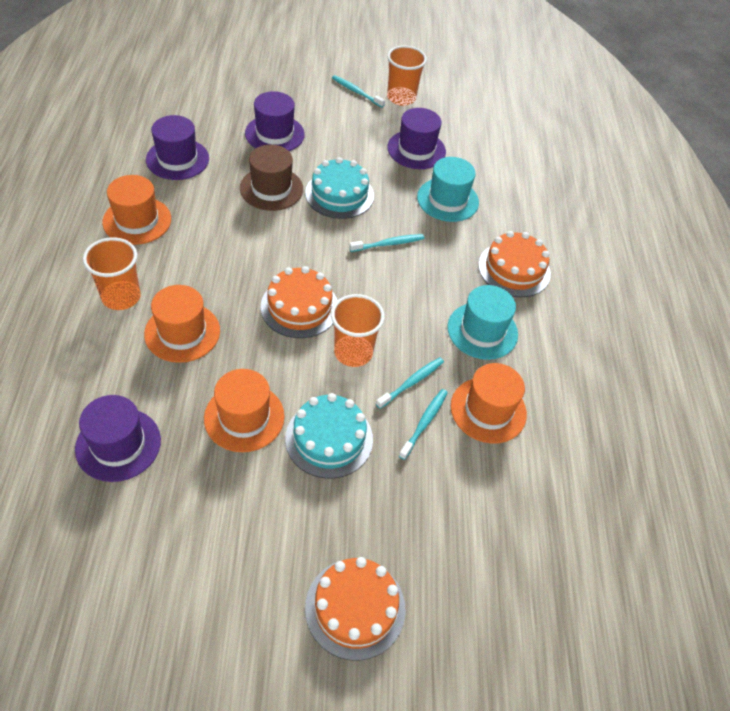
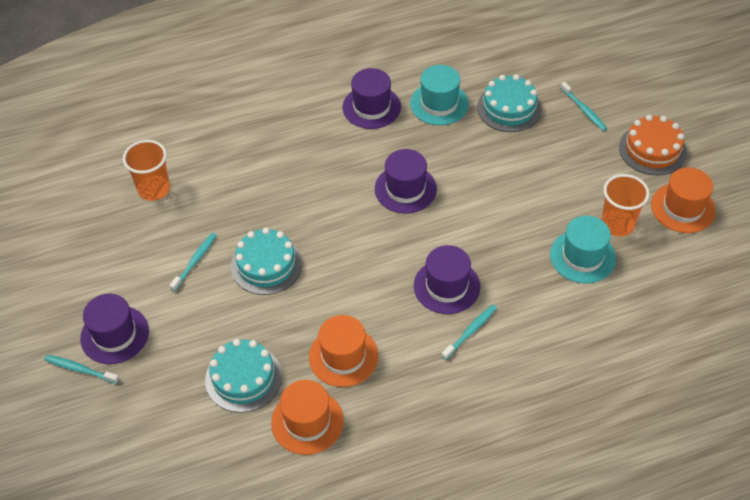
brown hat: [240,145,303,211] = 1 -> none = 0
orange cake: [261,266,338,338] [305,557,406,661] [478,231,551,297] = 3 -> [619,115,687,175] = 1
orange cup: [83,237,141,310] [331,294,385,367] [387,45,427,106] = 3 -> [123,140,170,201] [601,174,650,237] = 2
orange hat: [102,175,171,245] [144,285,220,363] [204,369,285,452] [451,363,527,443] = 4 -> [271,380,344,455] [309,315,378,387] [651,167,716,233] = 3
turquoise cake: [285,393,373,479] [305,157,374,219] = 2 -> [205,339,282,413] [231,228,302,295] [477,74,542,132] = 3

